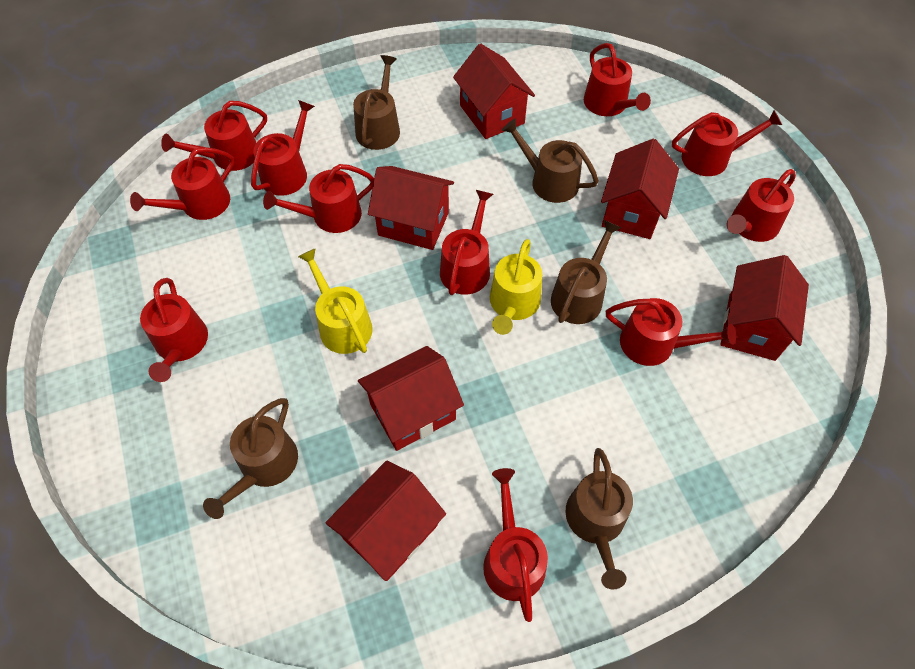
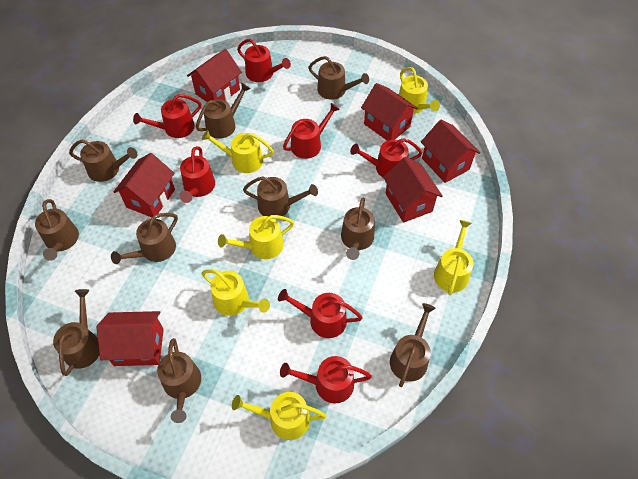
brown watering can: [203,398,298,519] [353,55,400,150] [502,119,599,203] [551,220,622,324] [565,448,633,589] = 5 -> [35,199,79,261] [53,289,100,376] [69,139,137,182] [111,213,178,264] [157,338,201,423] [196,83,251,139] [243,176,318,216] [309,56,369,100] [341,198,375,260] [390,303,436,387] = 10
red watering can: [130,147,234,220] [140,278,208,382] [161,101,267,171] [251,100,315,196] [263,164,374,233] [440,190,493,295] [483,468,548,622] [584,43,651,116] [606,298,736,366] [672,110,782,176] [727,169,796,242] = 11 -> [133,94,201,138] [180,146,215,203] [237,39,291,82] [278,289,363,338] [280,356,372,403] [283,103,340,159] [350,138,422,177] = 7
yellow watering can: [298,248,373,354] [490,239,542,335] = 2 -> [202,130,274,173] [202,269,270,316] [218,215,294,259] [232,392,327,440] [399,67,440,114] [434,220,473,295] = 6

